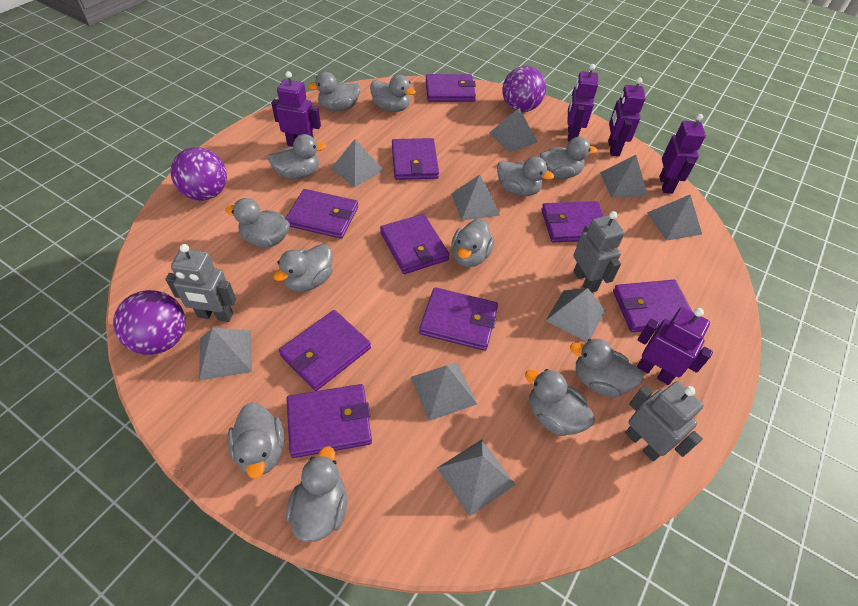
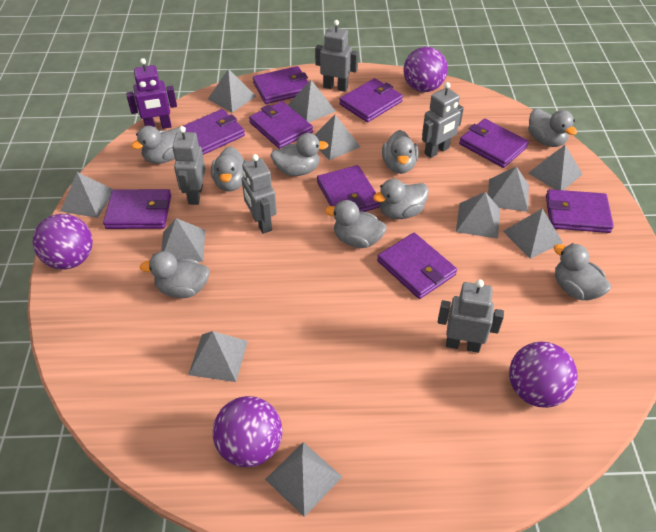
grey duck: [225,198,290,247] [228,402,284,479] [268,134,326,179] [273,244,333,292] [286,446,347,542] [308,72,360,111] [370,74,416,112] [451,218,494,267] [497,156,554,196] [525,369,595,436] [540,136,598,179] [570,339,644,398] = 12 -> [131,126,180,164] [140,251,210,298] [211,146,247,192] [270,133,328,176] [325,200,387,248] [373,179,429,219] [382,130,419,174] [528,108,577,147] [554,243,611,300] = 9
grey pyramid: [199,328,252,381] [331,139,384,187] [411,362,477,421] [437,440,515,516] [452,175,500,221] [489,108,538,153] [546,288,605,342] [600,155,648,198] [647,194,702,241] = 9 -> [61,172,114,218] [161,218,205,262] [188,331,248,382] [208,69,256,113] [265,442,342,517] [288,80,336,122] [315,115,360,160] [456,192,500,239] [488,166,529,212] [503,208,563,259] [528,145,582,190] = 11
grey robot: [165,244,236,322] [573,211,625,293] [625,381,704,461] = 3 -> [172,126,205,205] [242,154,277,234] [315,20,358,92] [422,82,464,158] [438,279,504,353] = 5
purple ball: [113,290,186,355] [171,147,227,200] [502,66,546,112] = 3 -> [33,214,93,270] [213,396,282,468] [403,47,448,92] [509,342,578,408] = 4
purple robot: [271,71,321,147] [567,64,598,142] [608,77,646,156] [637,307,713,385] [659,114,706,194] = 5 -> [126,58,177,129] = 1

